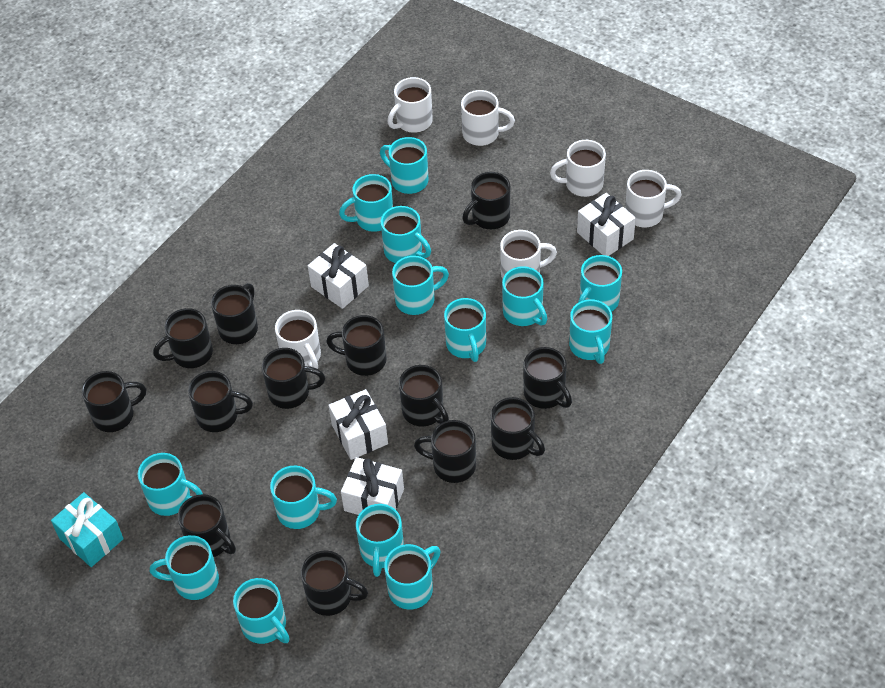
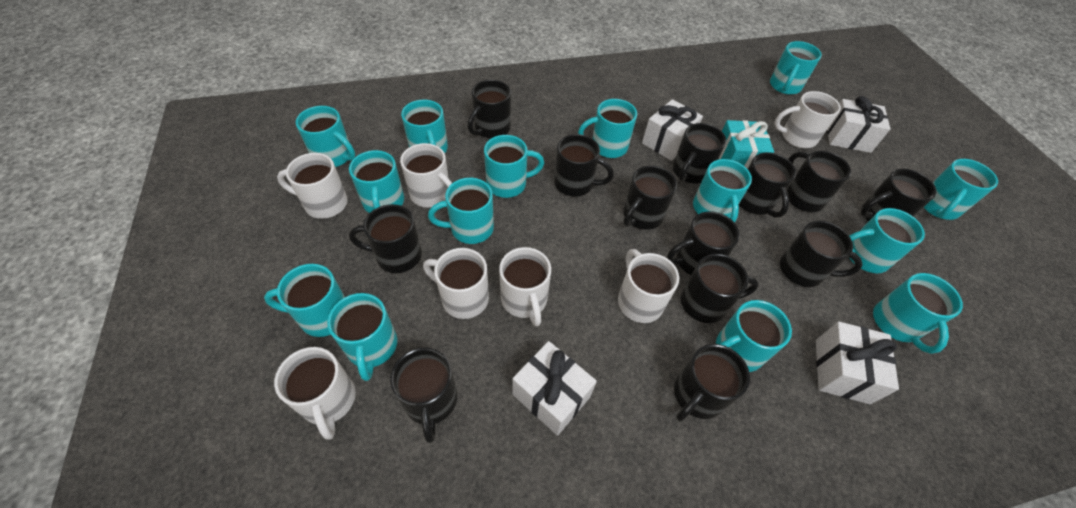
white mug: [275,310,321,369] [387,77,433,133] [461,90,515,146] [500,230,557,279] [550,140,606,197] [625,170,682,228] = 6 -> [274,347,356,440] [277,153,348,219] [400,143,452,208] [423,248,489,319] [499,247,551,326] [618,249,679,323] [774,91,841,148] = 7

